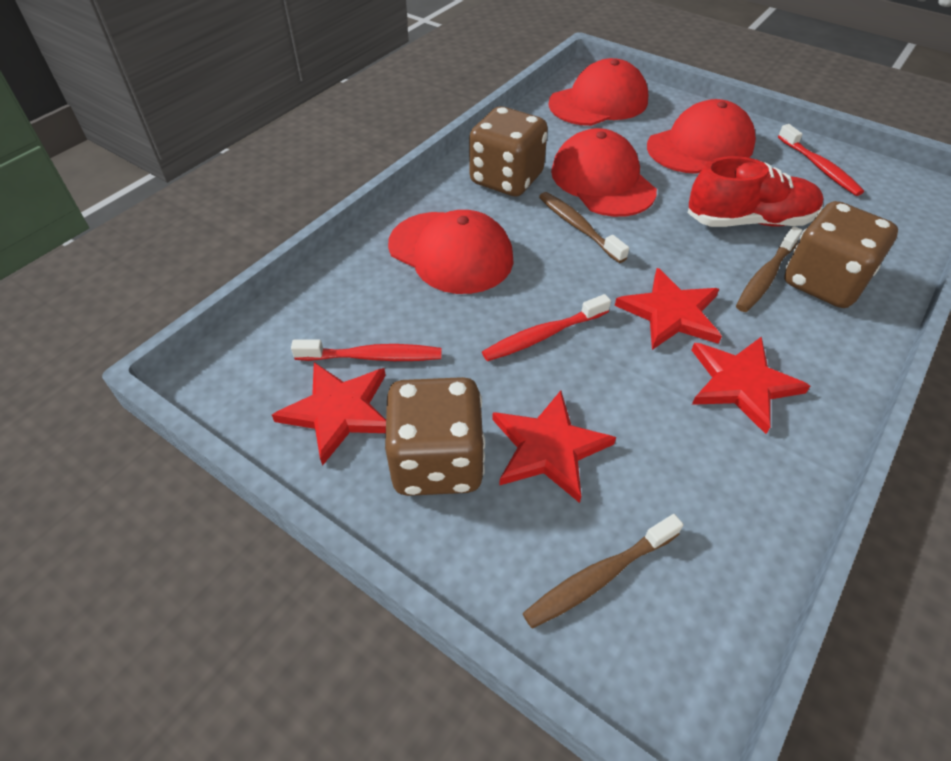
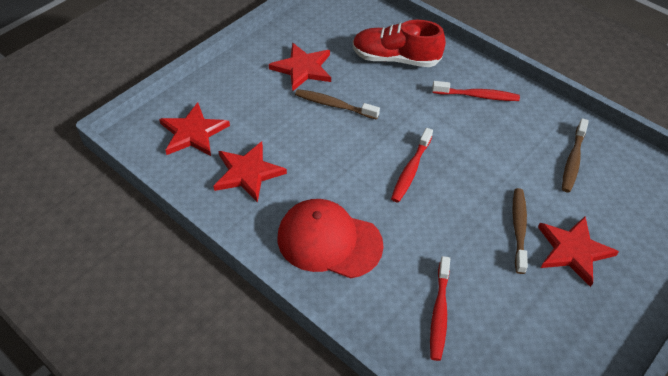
brown dice: [385,377,485,496] [469,106,548,196] [784,201,898,308] = 3 -> none = 0
red cap: [388,210,514,294] [548,58,648,126] [551,128,657,217] [647,99,756,174] = 4 -> [278,199,383,278] = 1

